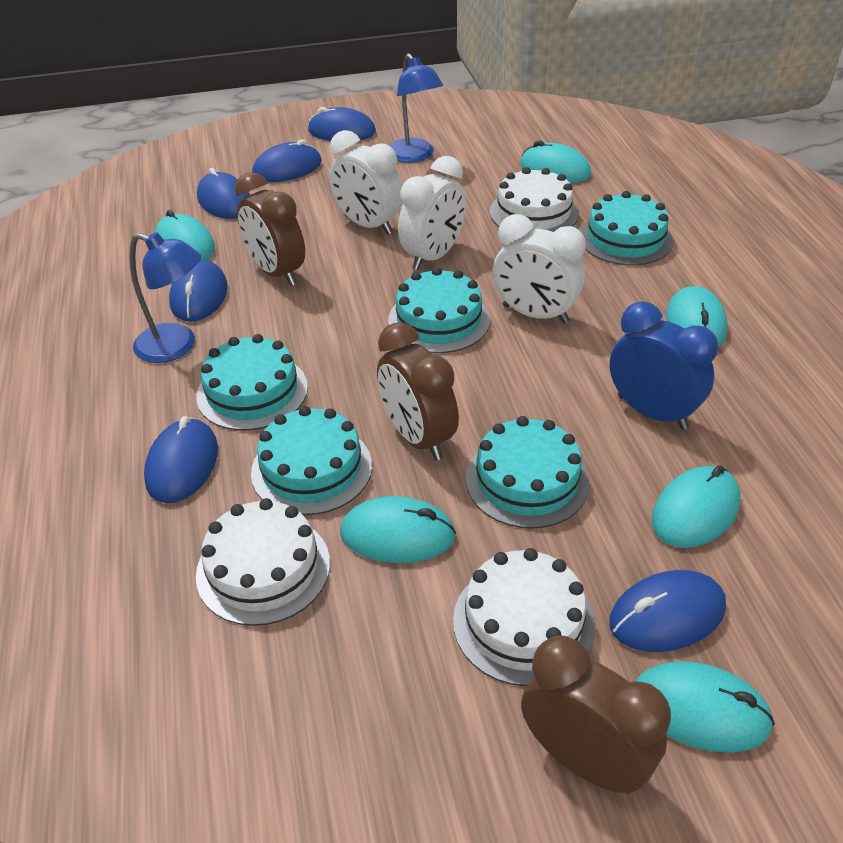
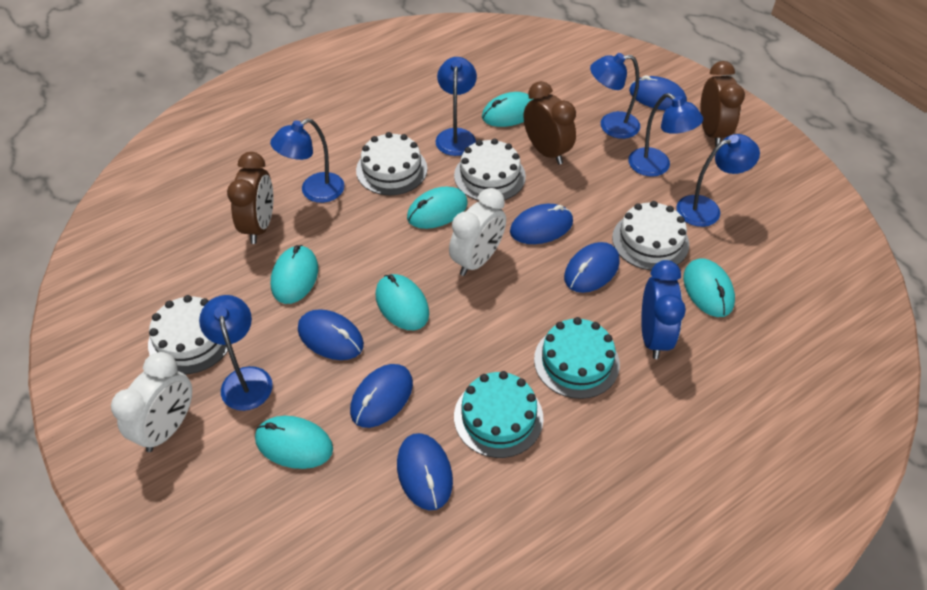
blue lamp: [129,232,201,363] [390,53,443,163] = 2 -> [199,295,273,411] [270,118,345,203] [436,57,477,156] [590,53,640,139] [628,93,703,177] [676,134,760,227] = 6
turquoise cake: [196,334,308,431] [251,406,372,515] [388,267,490,353] [466,416,590,529] [580,191,673,266] = 5 -> [454,371,543,458] [534,317,620,399] = 2
white cake: [196,498,330,626] [453,548,595,686] [490,167,579,232] = 3 -> [148,295,232,374] [356,132,427,195] [454,138,526,201] [612,201,689,270] = 4
white clock: [329,130,402,235] [398,156,466,270] [493,214,586,324] = 3 -> [111,352,192,452] [449,188,506,276] = 2

